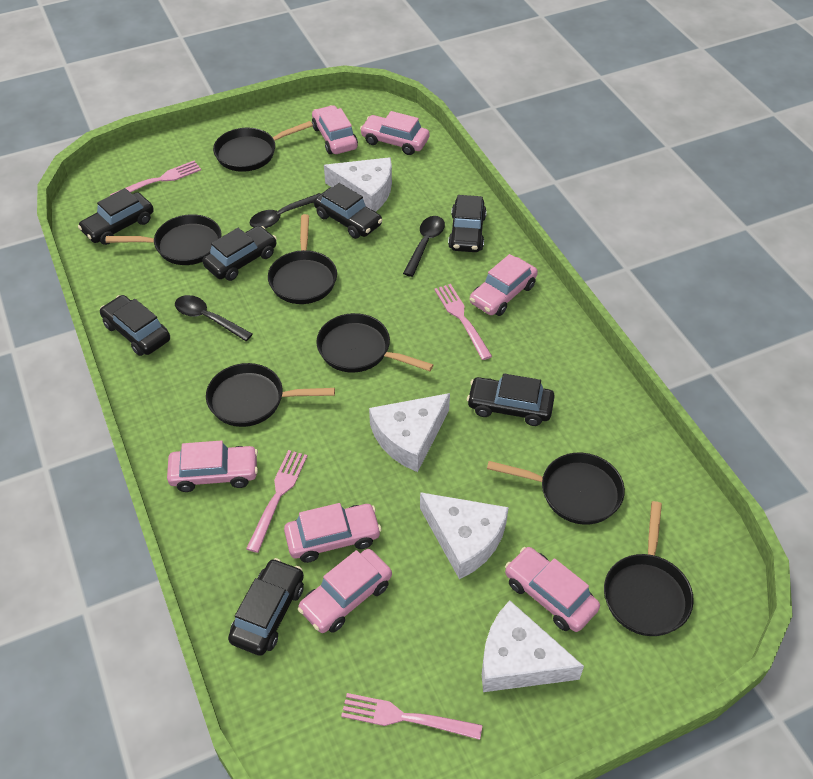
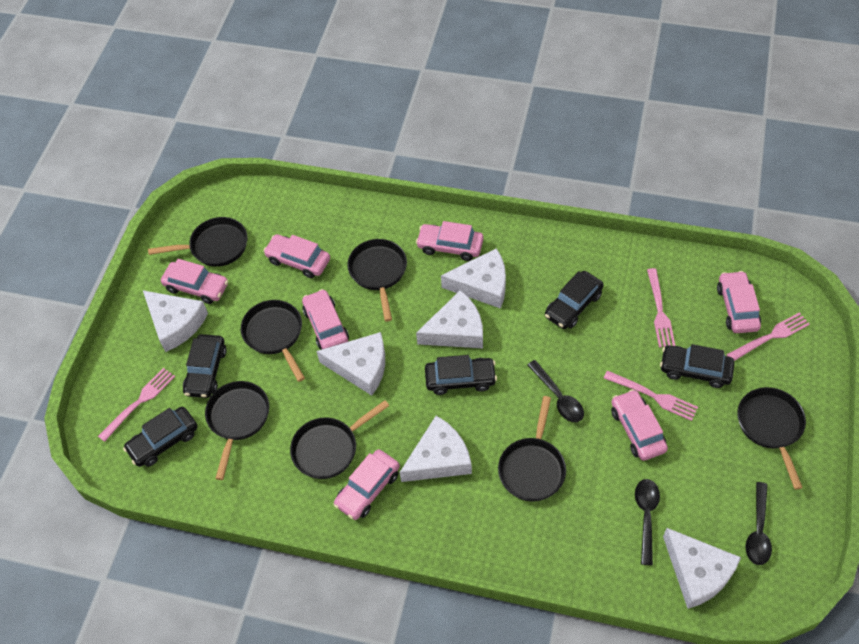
black car: [78,188,154,245] [100,295,170,356] [202,226,277,281] [228,558,304,656] [314,183,383,239] [448,195,487,252] [467,373,555,426] = 7 -> [123,407,198,467] [183,334,227,398] [425,355,497,395] [545,271,604,329] [660,344,735,388] = 5
white cheese: [324,157,392,212] [369,393,450,472] [420,492,509,579] [482,600,584,692] = 4 -> [143,290,208,352] [316,332,385,396] [400,416,472,482] [416,290,483,348] [441,248,506,309] [663,528,741,609] = 6

